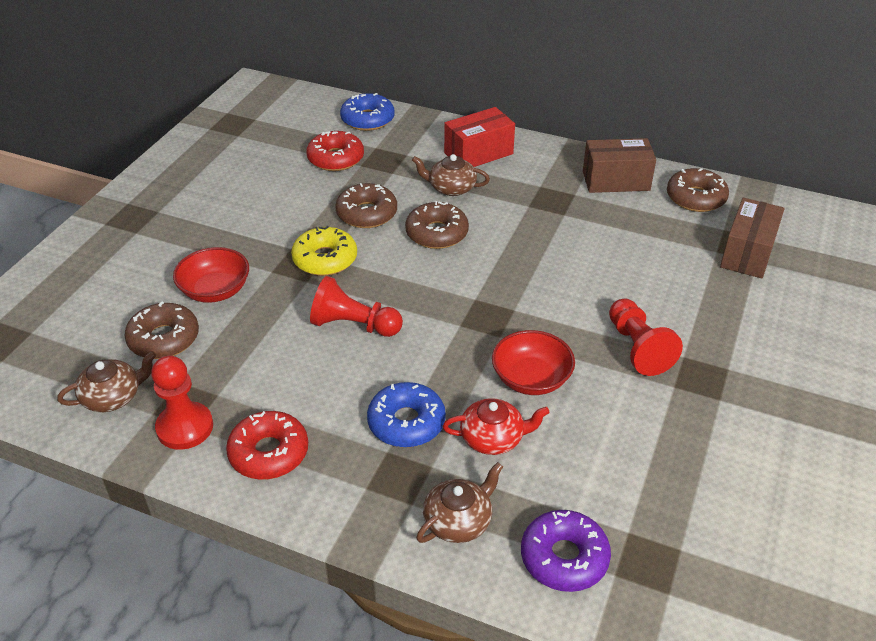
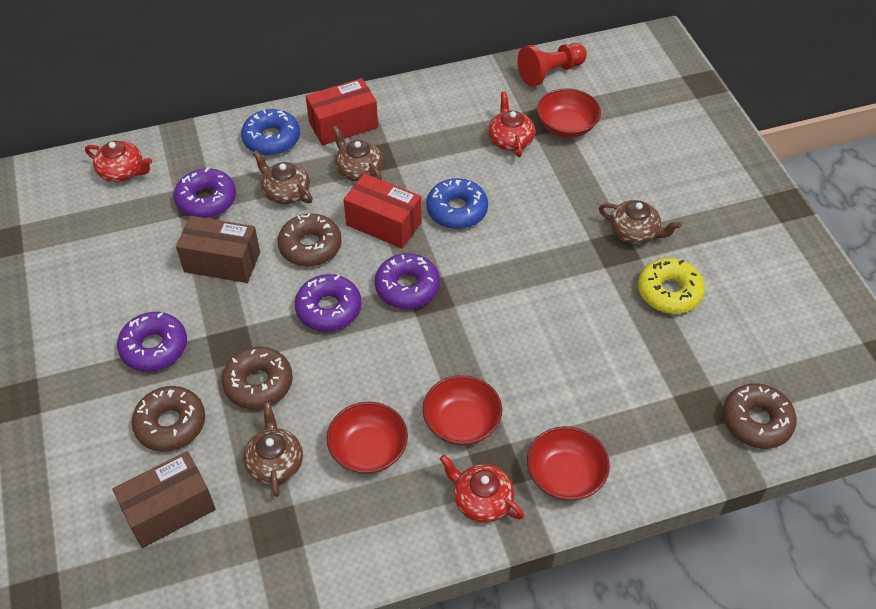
brown teapot: [57,351,156,412] [412,154,490,196] [416,462,503,543] = 3 -> [243,403,303,497] [253,150,313,204] [332,125,383,181] [599,200,681,244] = 4
purple donut: [521,510,611,592] = 1 -> [117,312,187,372] [174,168,236,218] [295,274,362,331] [375,253,440,309] = 4
red bowl: [173,247,249,303] [492,330,575,395] = 2 -> [327,401,408,474] [422,375,502,446] [527,426,610,501] [537,88,601,138] = 4
red box: [444,107,515,167] = 1 -> [306,78,378,146] [343,173,422,249] = 2
red donut: [226,411,308,480] [306,131,364,171] = 2 -> none = 0
red pawn: [151,355,213,450] [310,276,403,337] [609,299,683,376] = 3 -> [518,43,587,86] = 1
red teapot: [443,398,550,455] = 1 -> [85,141,152,182] [440,455,524,523] [488,92,535,157] = 3

